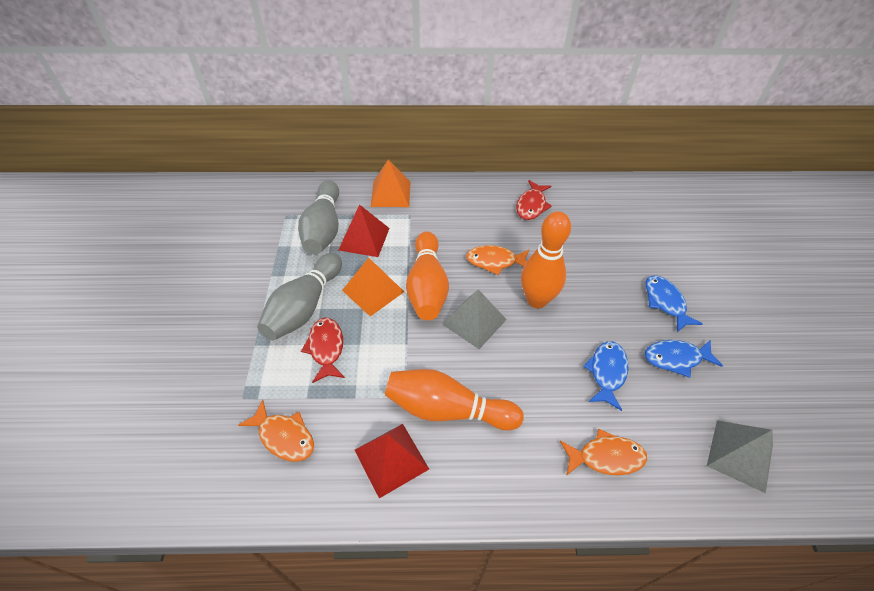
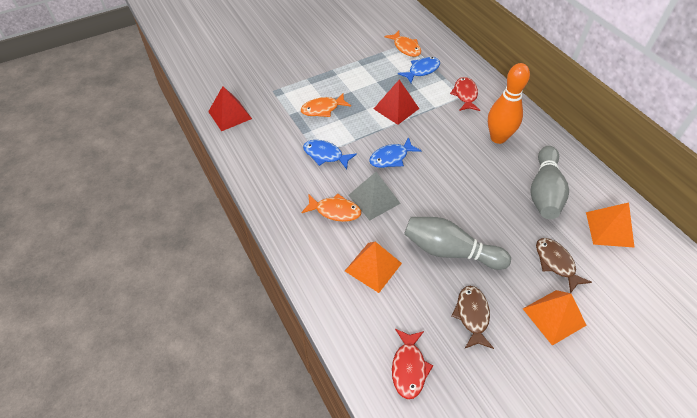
brown fish: none = 0 -> [451,286,494,349] [536,238,592,293] = 2
grey pyramid: [442,289,507,349] [707,420,773,493] = 2 -> [348,172,401,220] = 1
orange bowling pin: [385,369,524,431] [406,231,449,320] [521,211,571,308] = 3 -> [488,63,530,144] = 1
orange pyramid: [342,258,404,317] [371,159,410,207] = 2 -> [345,242,402,293] [523,290,587,346] [586,202,635,248] = 3

